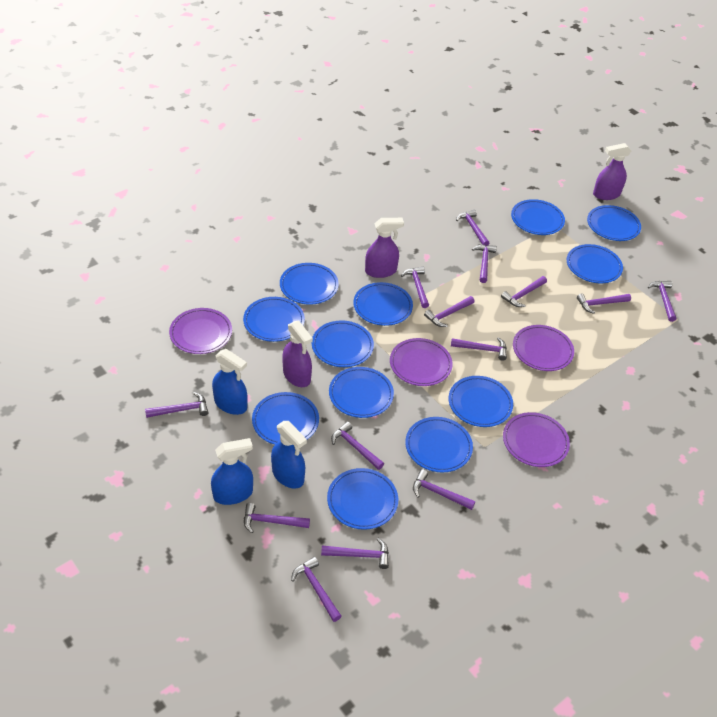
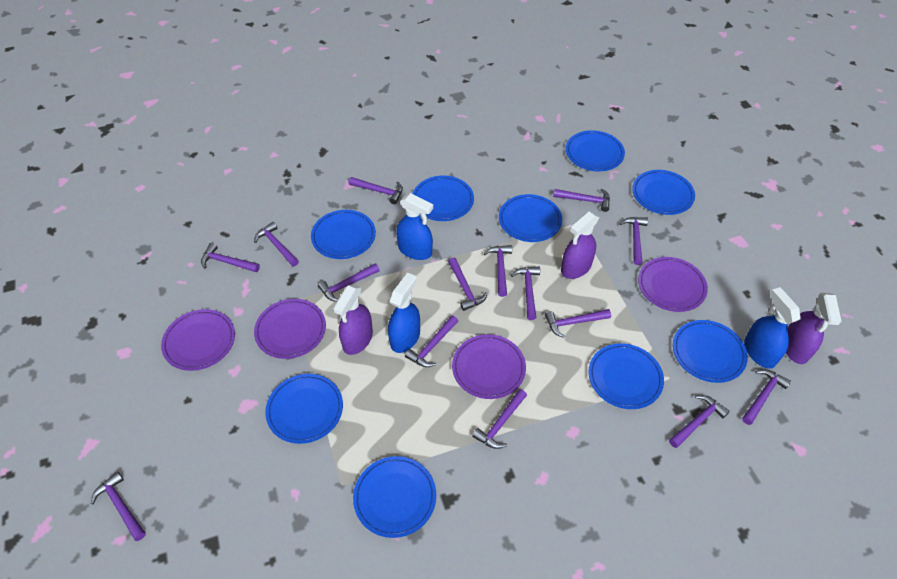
blue plate: [243,297,305,342] [252,392,319,445] [280,263,339,305] [312,320,374,367] [327,468,398,530] [329,367,394,418] [353,282,413,326] [405,417,473,472] [449,376,513,427] [511,199,565,235] [567,244,623,283] [587,205,641,241] = 12 -> [265,374,343,444] [311,210,376,259] [353,456,436,538] [413,176,474,221] [499,194,562,242] [566,130,625,171] [588,343,664,409] [632,170,695,215] [673,320,748,383] = 9
purple hammer: [145,392,209,418] [244,503,310,533] [291,557,342,622] [321,538,389,569] [331,421,384,470] [401,267,429,308] [413,469,475,510] [424,296,475,327] [451,337,507,361] [456,210,489,246] [472,245,497,283] [501,276,547,307] [577,294,631,314] [648,281,676,322] = 14 -> [91,471,146,541] [201,243,260,272] [254,222,299,266] [318,263,380,302] [349,177,403,204] [405,316,458,367] [448,257,487,311] [472,389,527,449] [484,245,512,297] [511,266,540,320] [545,309,611,338] [553,189,610,212] [620,217,648,265] [669,395,730,448] [742,369,791,425] = 15

